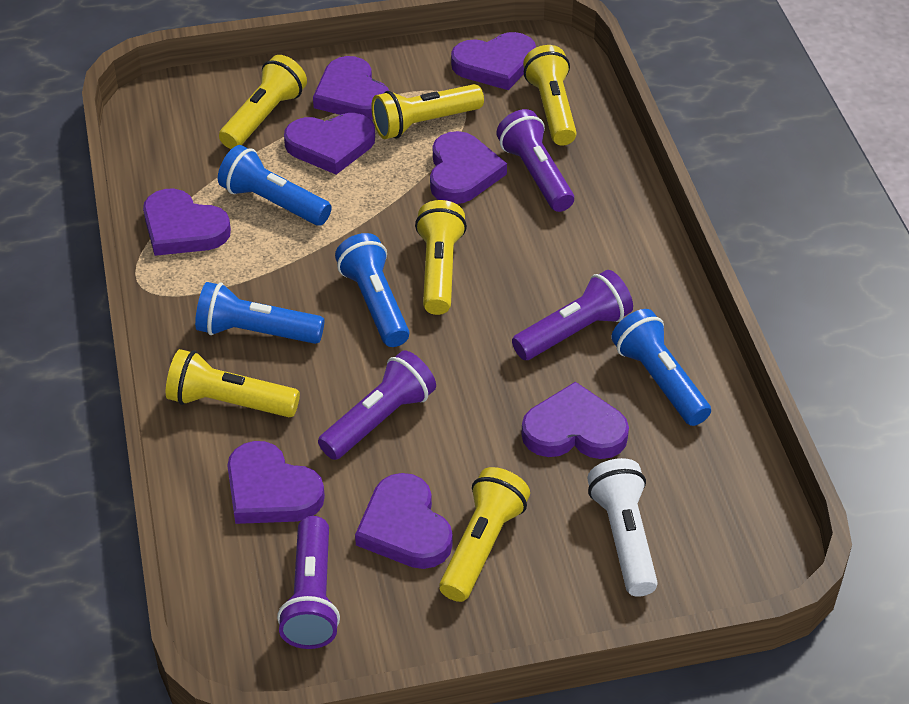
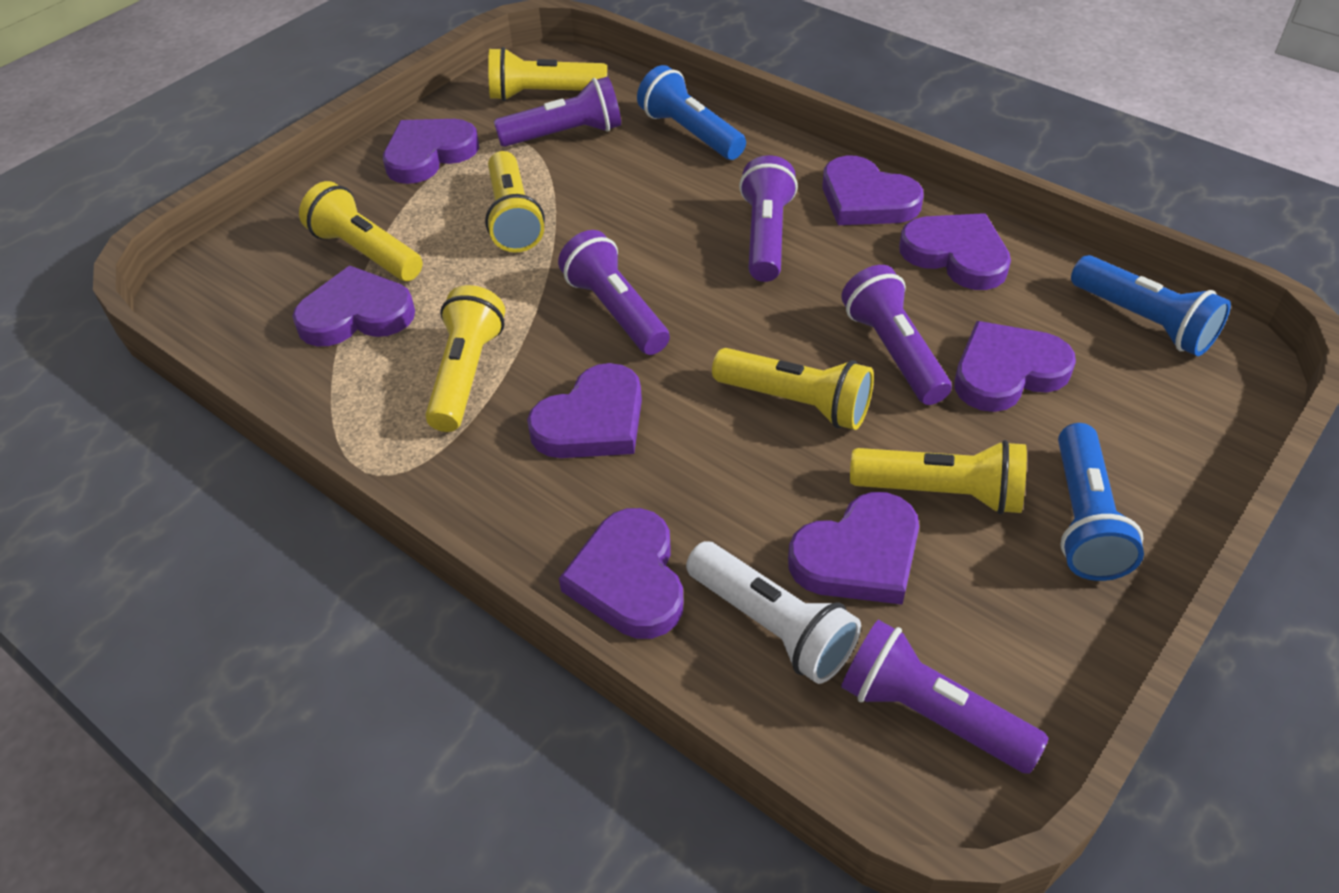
blue flashlight: [195,282,324,344] [218,145,332,226] [335,233,409,347] [611,309,711,426] = 4 -> [637,65,746,160] [1058,423,1144,581] [1071,255,1231,356] = 3
purple flashlight: [277,516,340,649] [318,350,436,460] [496,109,574,212] [512,270,633,360] = 4 -> [494,76,621,147] [558,230,670,355] [739,155,798,282] [841,265,952,405] [841,620,1048,774] = 5

